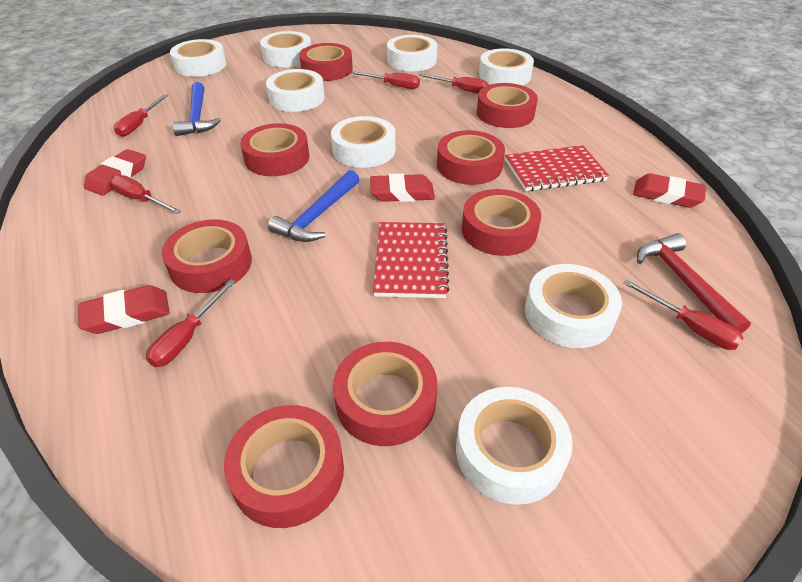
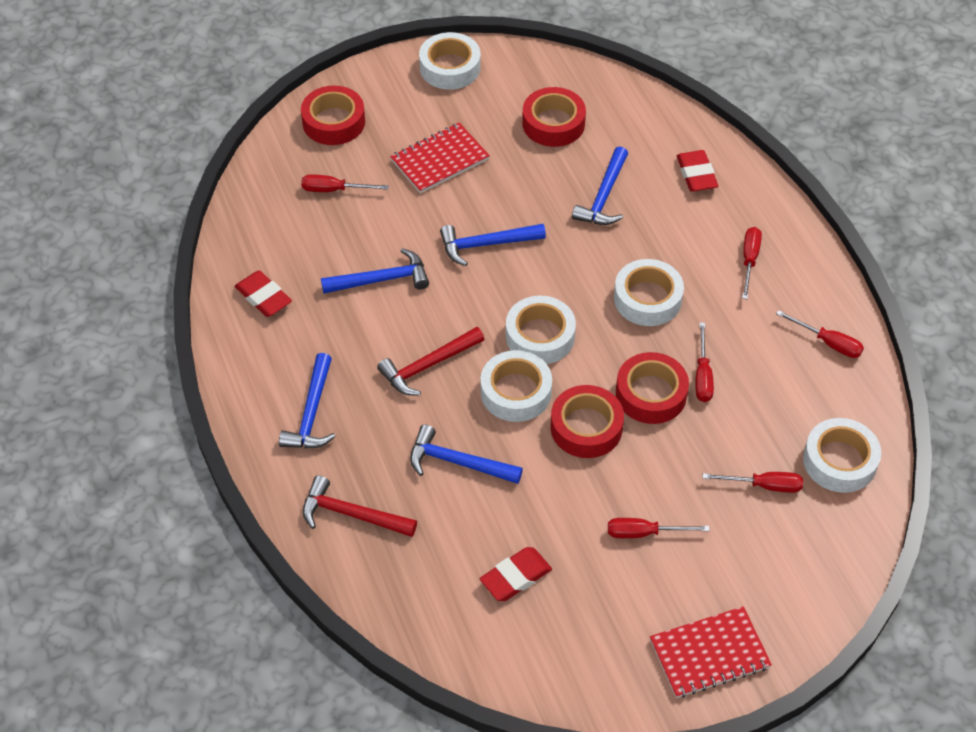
blue hammer: [172,82,221,136] [268,170,360,242] = 2 -> [279,353,336,448] [321,248,429,293] [410,424,523,484] [440,224,546,266] [572,146,628,225] = 5
red eraser: [78,285,170,334] [84,149,146,195] [370,173,435,202] [633,173,706,208] = 4 -> [235,270,292,317] [480,547,552,601] [677,150,718,192] = 3
red hammer: [637,233,751,333] = 1 -> [303,475,417,537] [377,327,484,395] = 2
red tape: [162,219,252,293] [224,405,344,528] [240,123,309,176] [299,43,353,81] [333,342,438,446] [437,130,505,185] [462,189,541,256] [477,83,538,128] = 8 -> [301,86,365,145] [522,87,586,147] [551,385,624,458] [616,352,689,424] = 4
white tape: [170,39,226,77] [260,31,311,67] [266,69,325,112] [331,116,396,168] [387,35,437,71] [456,387,573,505] [479,48,534,86] [525,264,622,348] = 8 -> [419,32,481,90] [481,350,552,422] [506,296,576,364] [614,259,684,326] [803,418,881,493] = 5

